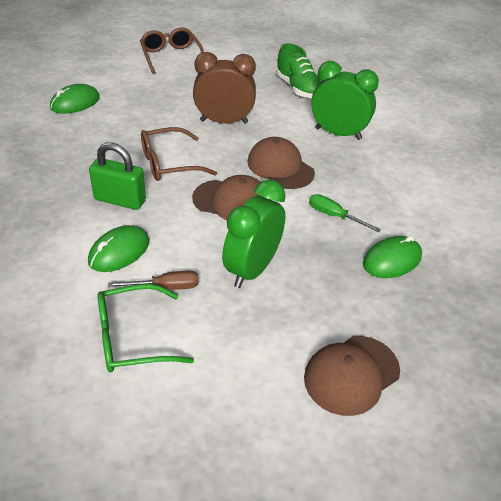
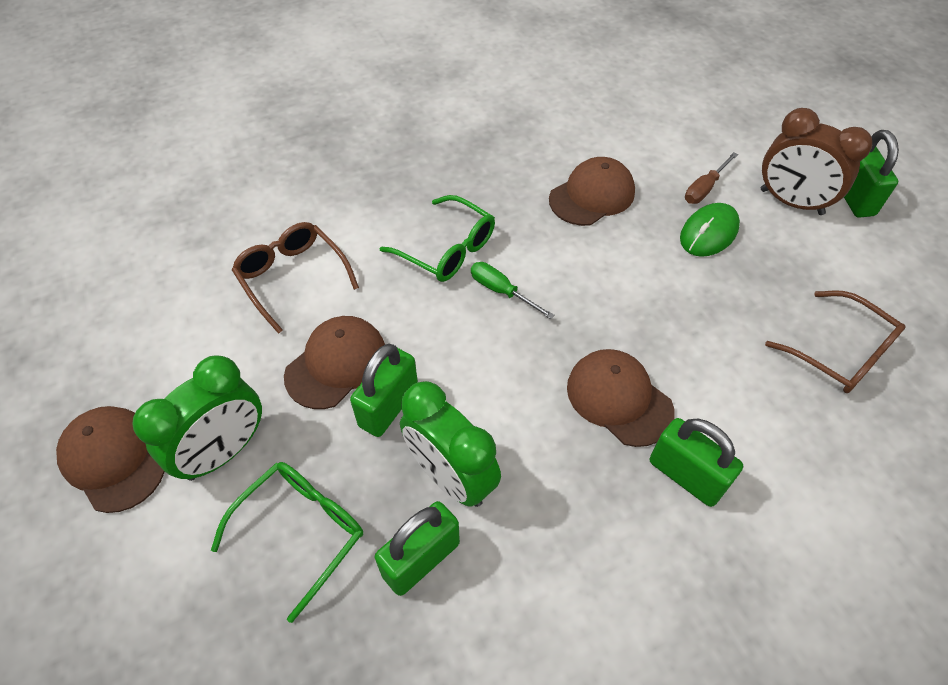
brown cap: [192,175,260,220] [248,137,315,189] [304,336,400,416] = 3 -> [56,406,165,513] [284,316,385,409] [549,157,635,226] [567,349,675,447] = 4
green glasses: [98,284,194,372] = 1 -> [211,462,363,623] [380,195,495,282] = 2
green mouse: [50,84,100,114] [88,225,149,272] [363,236,422,278] = 3 -> [680,203,740,257] = 1
green padlock: [89,142,146,210] = 1 -> [350,344,418,437] [375,501,460,596] [650,418,743,507] [844,130,899,218] = 4
green shoe: [276,43,321,98] = 1 -> none = 0

